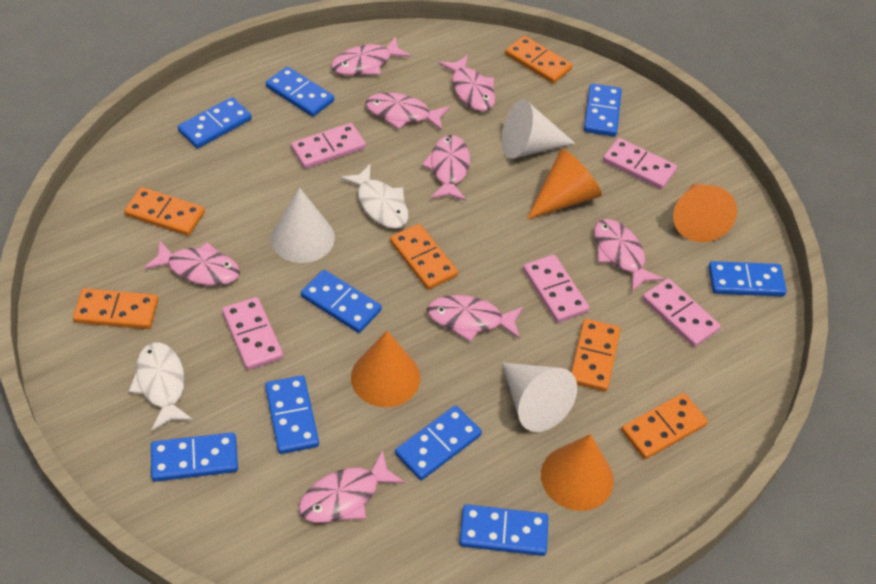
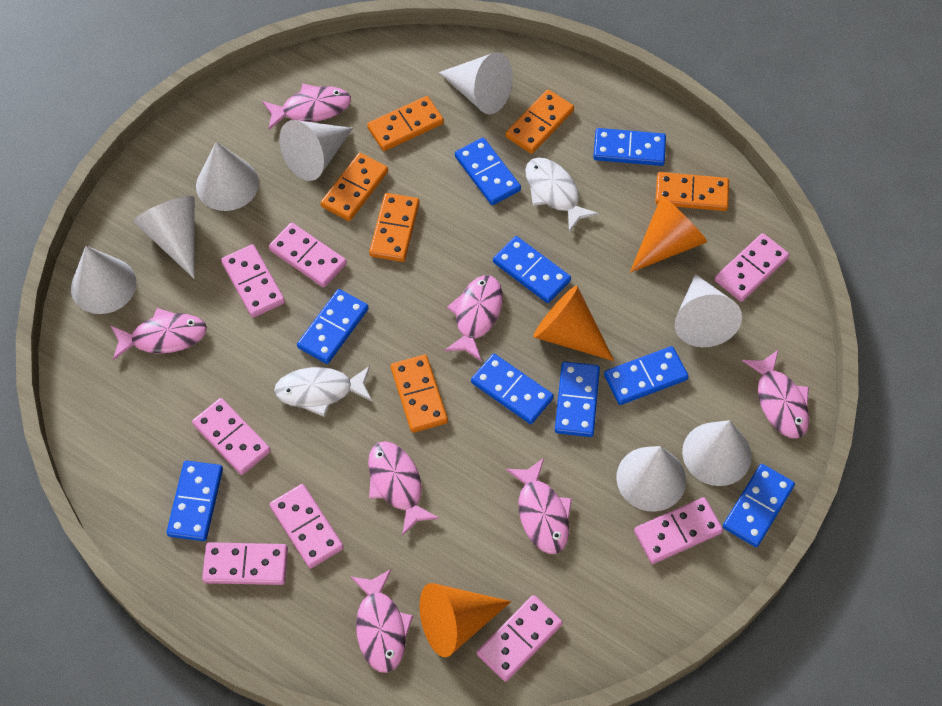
orange cone: [351,331,421,407] [527,149,602,220] [541,434,614,511] [673,184,737,242] = 4 -> [420,583,511,657] [533,285,614,361] [630,196,707,273] = 3
pink domino: [222,297,283,370] [291,123,366,169] [523,255,589,323] [603,138,677,189] [642,278,721,347] = 5 -> [192,398,271,475] [202,542,288,585] [221,244,285,318] [269,223,347,287] [269,484,344,569] [477,595,563,682] [634,497,723,564] [715,233,789,302] = 8
pink fish: [144,240,240,286] [299,450,405,523] [331,36,411,75] [366,93,450,131] [422,135,470,201] [427,295,523,342] [439,55,495,111] [594,219,664,292] = 8 -> [111,308,207,360] [262,84,351,130] [350,569,413,673] [368,441,439,536] [444,275,503,361] [506,458,572,554] [742,350,809,438] = 7
white cone: [271,188,335,263] [502,99,576,159] [502,362,577,432] = 3 -> [71,246,136,314] [134,196,195,279] [196,142,259,211] [279,120,353,181] [439,52,513,114] [616,446,686,512] [675,274,742,347] [682,420,752,486] = 8

